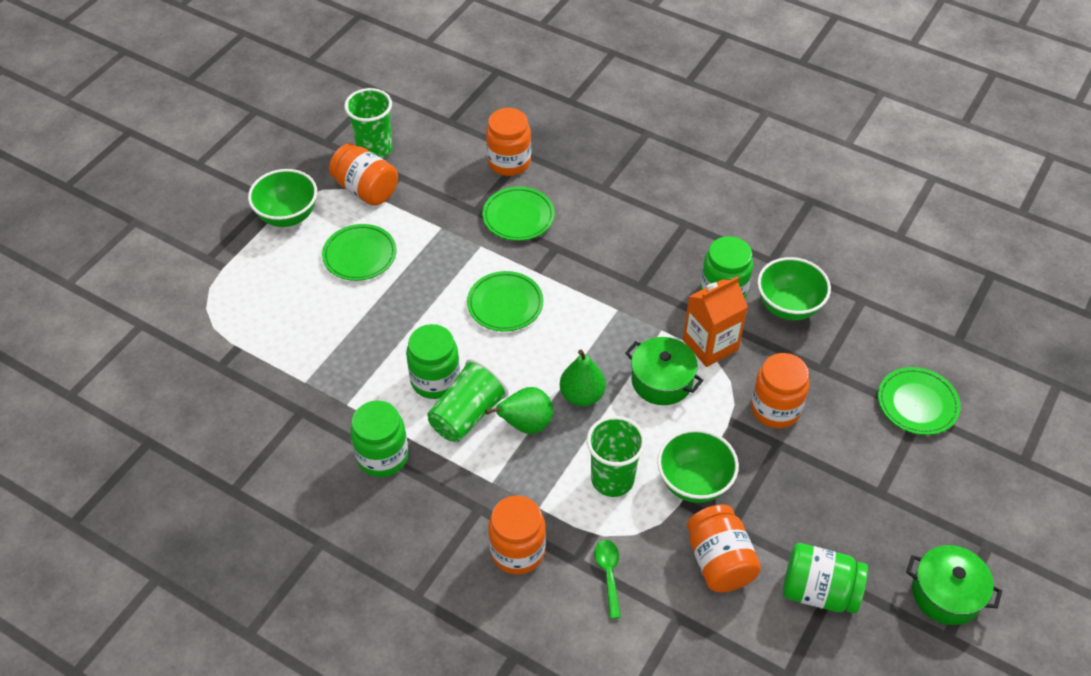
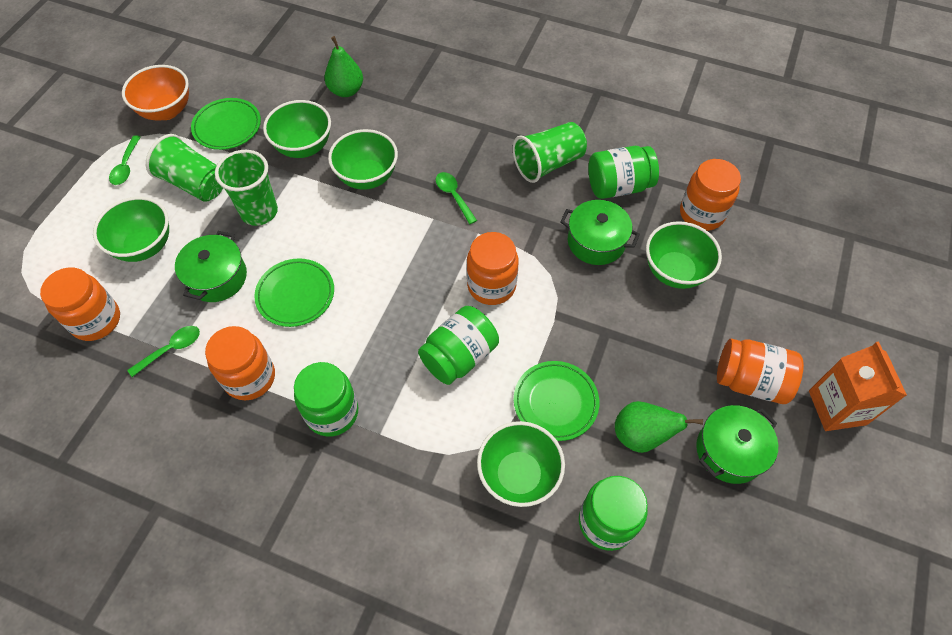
green bowl: [248,169,317,227] [657,429,739,503] [757,257,831,320] = 3 -> [93,197,169,262] [263,100,331,158] [328,129,398,189] [477,421,565,507] [646,221,722,289] = 5
green plate: [322,224,396,281] [467,271,543,332] [482,187,555,241] [878,367,961,435] = 4 -> [191,98,261,150] [254,258,334,327] [514,361,599,441] = 3
green pot: [625,337,703,405] [906,545,1002,625] = 2 -> [175,231,247,302] [560,200,640,265] [696,405,778,484] = 3
green spoon: [595,540,621,619] = 1 -> [109,135,141,185] [127,326,200,377] [436,172,477,224] = 3
orange bowl: none = 0 -> [122,65,189,121] = 1

